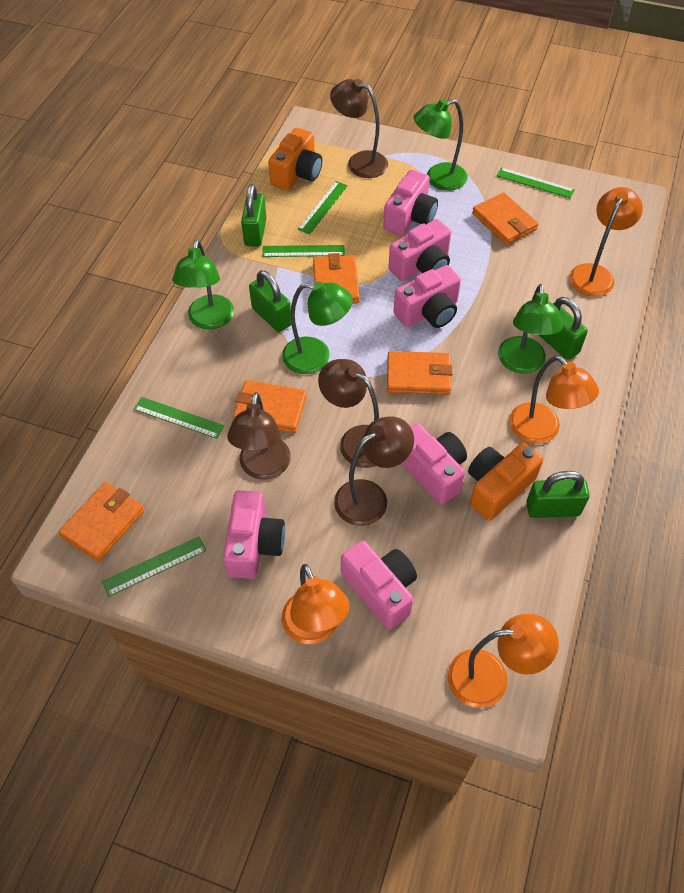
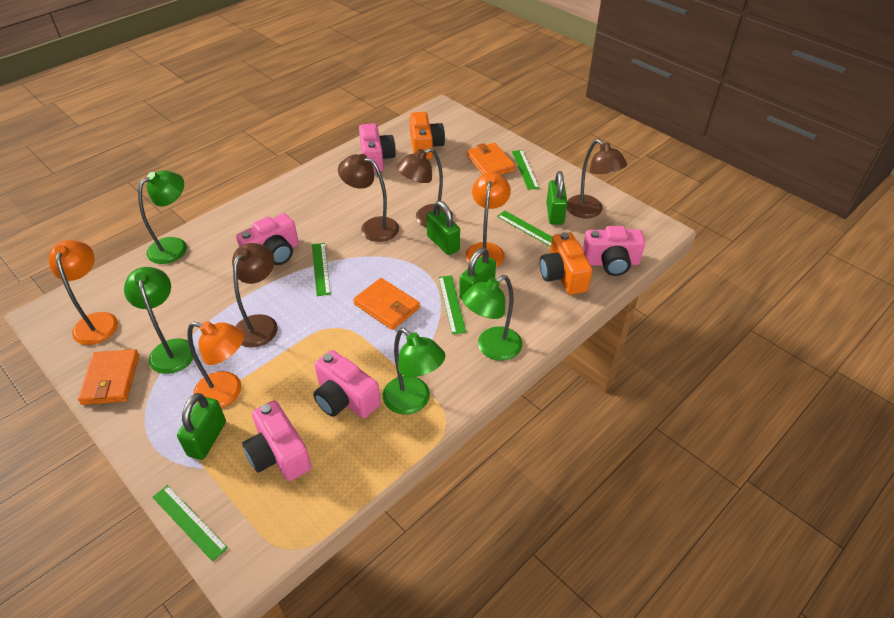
orange lamp: [282,564,350,644] [448,614,559,708] [509,356,599,444] [569,187,643,297] = 4 -> [49,240,118,345] [187,321,245,408] [465,172,511,267] = 3
orange wallet: [58,482,144,562] [233,380,307,433] [313,253,359,304] [387,351,453,395] [472,192,538,245] = 5 -> [78,349,139,405] [353,278,420,330] [467,143,515,175] = 3
pink camera: [223,490,285,579] [341,541,417,630] [383,170,438,236] [388,219,451,281] [394,265,461,328] [402,423,467,505] = 6 -> [236,213,299,265] [242,400,312,481] [313,350,381,418] [359,123,396,172] [582,226,645,276] = 5

